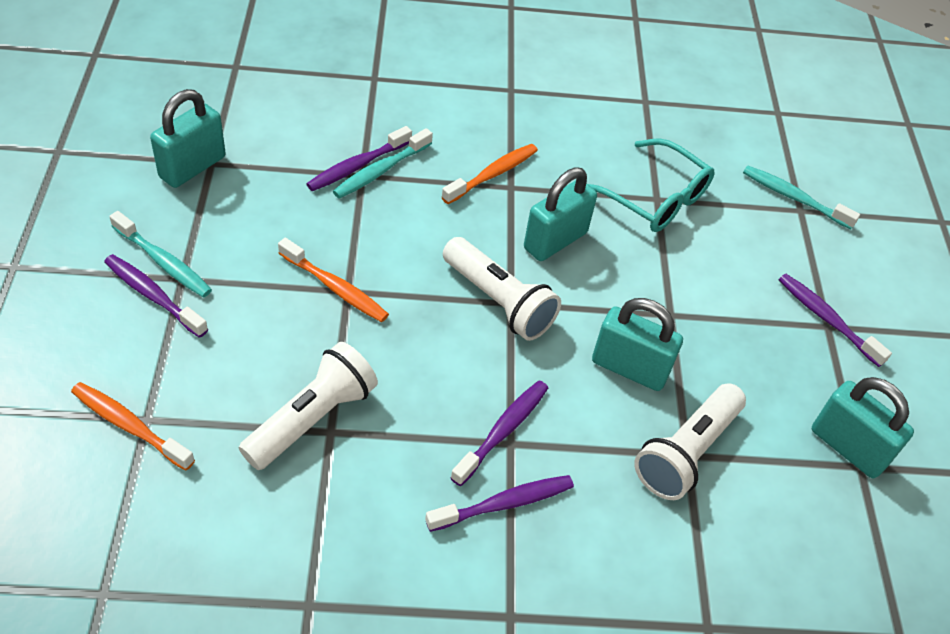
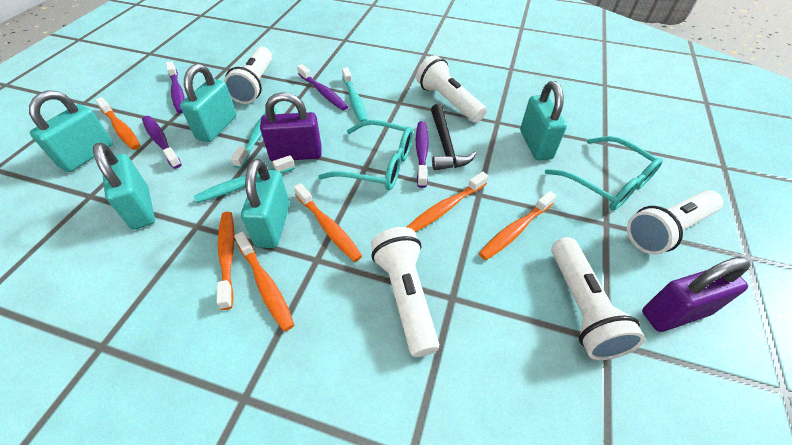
black hammer: none = 0 -> [431,104,476,170] = 1
orange toothbrush: [71,382,195,470] [278,238,389,322] [442,144,538,204] = 3 -> [95,97,140,150] [217,212,235,310] [234,231,294,332] [294,183,362,262] [407,172,488,232] [479,191,557,260] = 6
purple padlock: none = 0 -> [260,92,322,161] [642,257,750,332] = 2
purple toothbrush: [104,254,208,338] [306,126,412,191] [425,475,574,532] [450,380,548,486] [779,274,892,367] = 5 -> [142,116,182,169] [166,61,185,114] [297,64,348,111] [416,121,429,188] = 4
turquoise glasses: [588,138,715,232] = 1 -> [318,120,413,190] [545,136,663,210] = 2
turquoise padlock: [150,89,226,188] [524,167,597,261] [592,298,683,391] [812,377,914,479] = 4 -> [29,91,113,172] [93,142,155,230] [180,64,237,142] [241,159,290,248] [520,81,567,160] = 5
white flashlight: [239,342,378,470] [443,237,561,341] [634,383,746,500] = 3 -> [224,47,272,104] [371,227,439,357] [416,55,487,123] [551,237,645,360] [627,190,723,255] = 5

